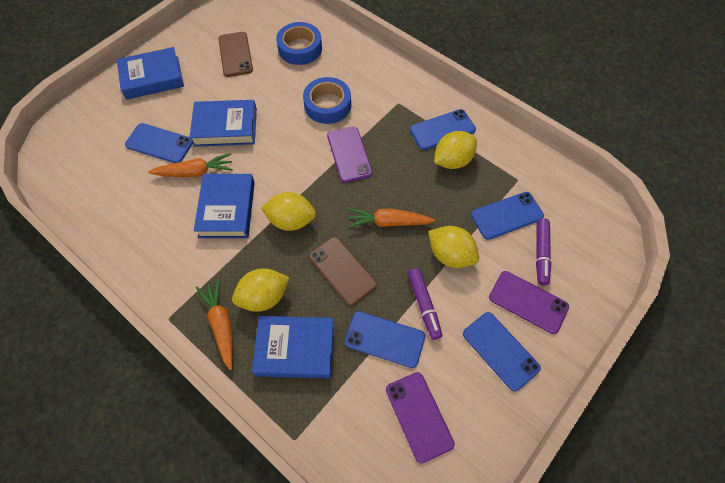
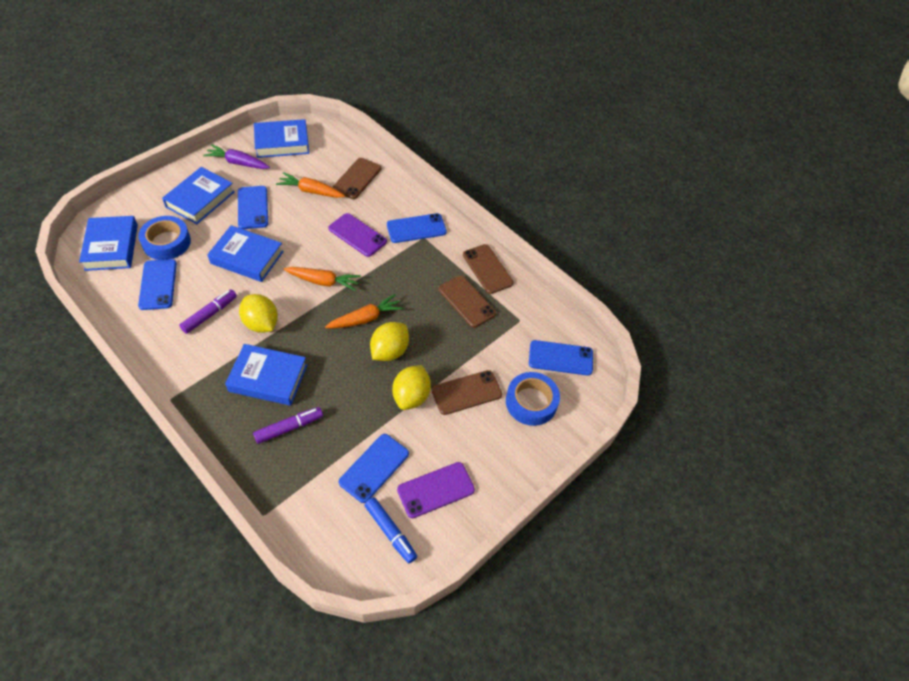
blue book: [117,47,184,100] [189,100,257,147] [194,174,255,238] [252,316,334,379] = 4 -> [79,216,138,271] [162,167,235,224] [207,225,284,282] [225,344,307,406] [254,119,309,158] = 5
blue marker: none = 0 -> [364,497,417,564] = 1
brown phone: [218,32,253,77] [309,237,377,306] = 2 -> [332,158,381,199] [431,370,502,415] [439,275,496,328] [463,244,514,294] = 4
purple carrot: none = 0 -> [203,144,270,169] = 1
purple phone: [327,126,372,183] [386,372,455,464] [489,271,569,334] = 3 -> [328,213,387,257] [397,462,475,518] = 2
yellow lemon: [232,269,290,312] [261,192,316,231] [428,226,479,268] [434,131,477,169] = 4 -> [239,294,278,333] [370,322,409,361] [392,365,431,410] = 3

